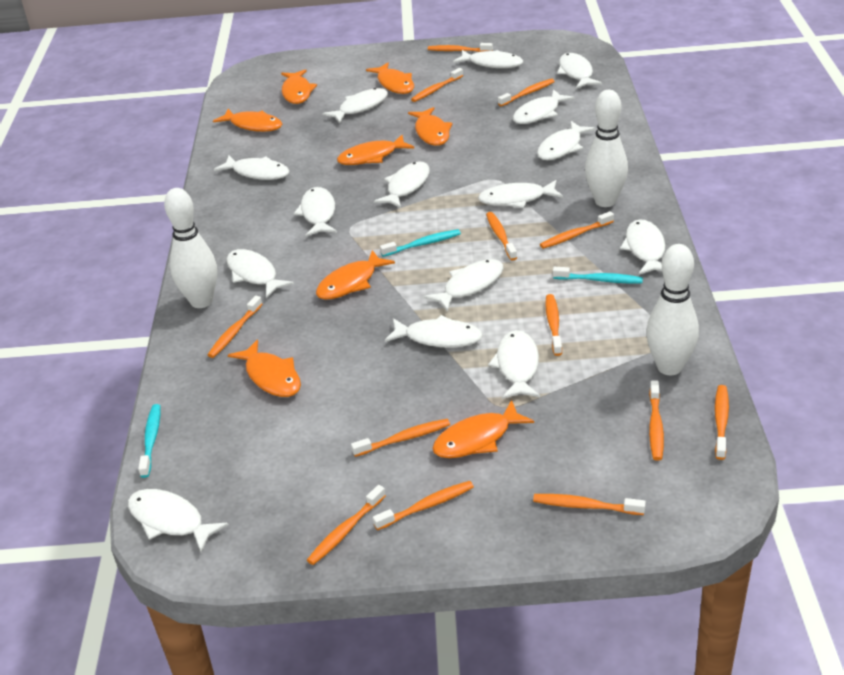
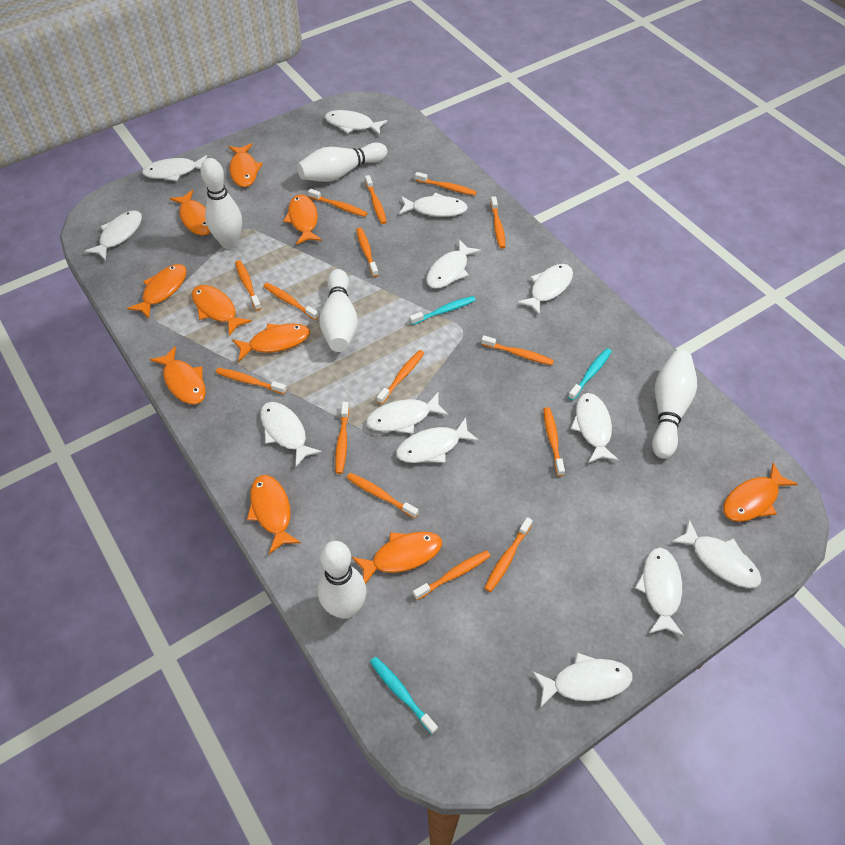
orange fish: [213,109,282,132] [228,340,301,397] [281,69,317,104] [316,250,395,300] [337,135,414,165] [366,62,414,94] [408,107,453,146] [432,400,534,458] = 8 -> [127,264,187,319] [150,346,206,404] [170,190,210,236] [192,285,252,336] [228,143,263,187] [232,323,310,361] [247,475,301,554] [283,194,322,245] [352,532,442,584] [723,463,798,522] = 10
orange toothbrush: [208,296,262,358] [307,485,386,565] [351,419,450,457] [373,481,474,530] [411,68,463,102] [428,43,493,52] [486,212,517,261] [498,79,555,106] [533,494,646,515] [540,211,614,249] [545,294,562,356] [649,380,664,461] [715,385,729,460] = 13 -> [216,368,287,394] [235,260,262,311] [263,283,319,320] [308,189,368,217] [335,402,349,474] [347,473,418,518] [356,228,378,277] [365,175,387,224] [377,350,424,404] [413,550,491,600] [415,172,477,196] [481,335,554,365] [485,517,533,592] [490,196,505,249] [543,407,565,476] = 15
white bowling pin: [164,188,217,308] [585,90,628,207] [646,244,699,375] = 3 -> [201,158,242,249] [297,142,387,182] [318,541,366,619] [319,269,358,352] [652,350,697,459] = 5
white fish: [128,489,229,552] [214,155,289,180] [227,249,294,298] [294,187,337,236] [322,88,388,123] [374,162,430,208] [385,315,483,348] [424,259,503,312] [453,50,523,68] [478,180,563,208] [488,330,540,399] [513,89,575,124] [537,121,595,160] [557,53,602,89] [620,219,665,275] = 15 -> [84,210,142,261] [142,155,207,181] [260,402,322,468] [325,110,388,135] [366,392,449,434] [396,417,479,463] [399,193,468,217] [426,240,481,289] [517,264,573,316] [532,653,633,708] [571,393,619,463] [635,547,684,636] [671,519,762,588] = 13

